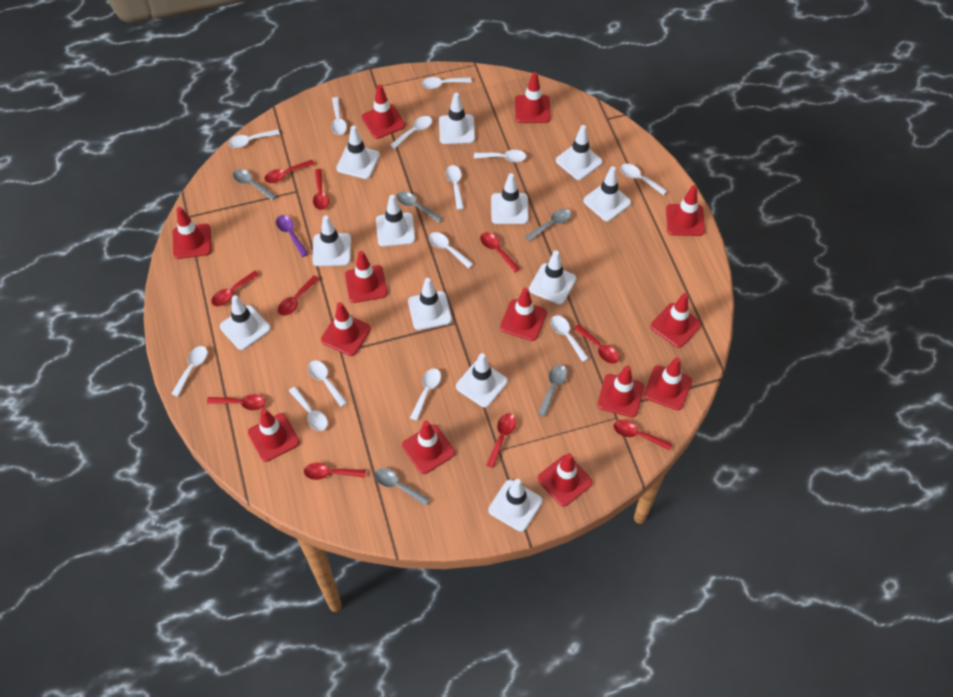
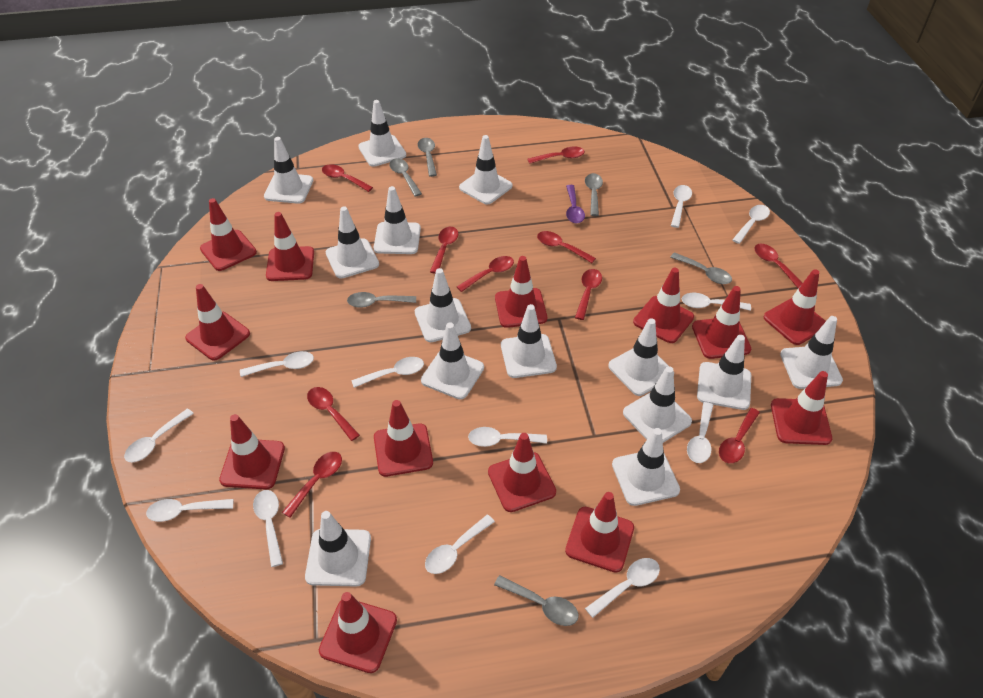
grey spoon: [233,169,276,200] [375,468,430,506] [396,191,443,223] [525,209,571,241] [538,365,567,417] = 5 -> [347,292,416,308] [389,158,422,197] [418,138,437,177] [494,575,579,626] [585,173,603,216] [670,252,732,284] = 6
white spoon: [172,346,207,397] [228,129,280,148] [289,387,328,431] [308,361,347,407] [331,97,347,135] [390,116,432,149] [410,368,441,421] [422,77,472,89] [429,232,473,269] [445,165,464,210] [474,150,526,162] [550,316,589,362] [620,164,667,195] = 13 -> [124,408,194,462] [146,499,233,522] [240,351,314,377] [253,490,283,567] [351,357,424,388] [425,515,495,574] [468,427,547,447] [585,558,660,618] [671,185,692,228] [682,293,751,311] [687,402,713,463] [732,205,770,244] = 12
white traffic cone: [220,295,271,350] [312,215,351,266] [336,125,380,179] [376,195,415,246] [408,278,452,330] [439,93,475,144] [456,353,508,408] [488,479,543,532] [491,173,529,224] [529,250,576,305] [556,125,602,180] [583,166,631,221] = 12 -> [264,137,313,204] [305,511,371,587] [326,207,379,279] [358,100,406,167] [374,186,421,254] [415,268,471,342] [421,323,484,399] [459,135,513,205] [501,304,557,378] [608,319,668,396] [612,428,680,506] [623,366,692,443] [697,335,751,410] [780,316,843,389] = 14

